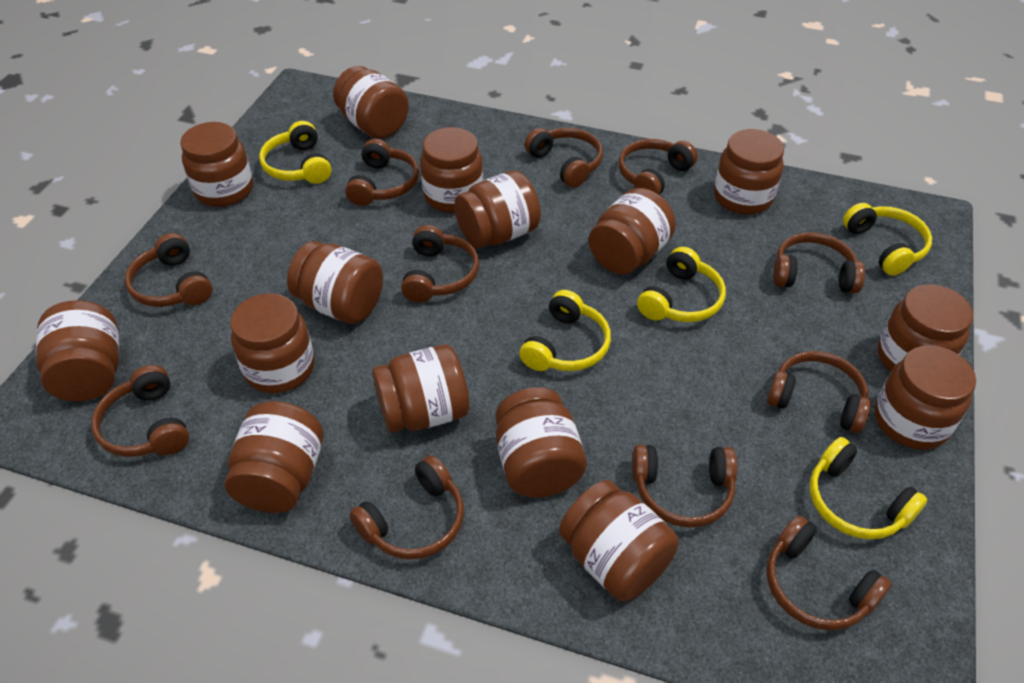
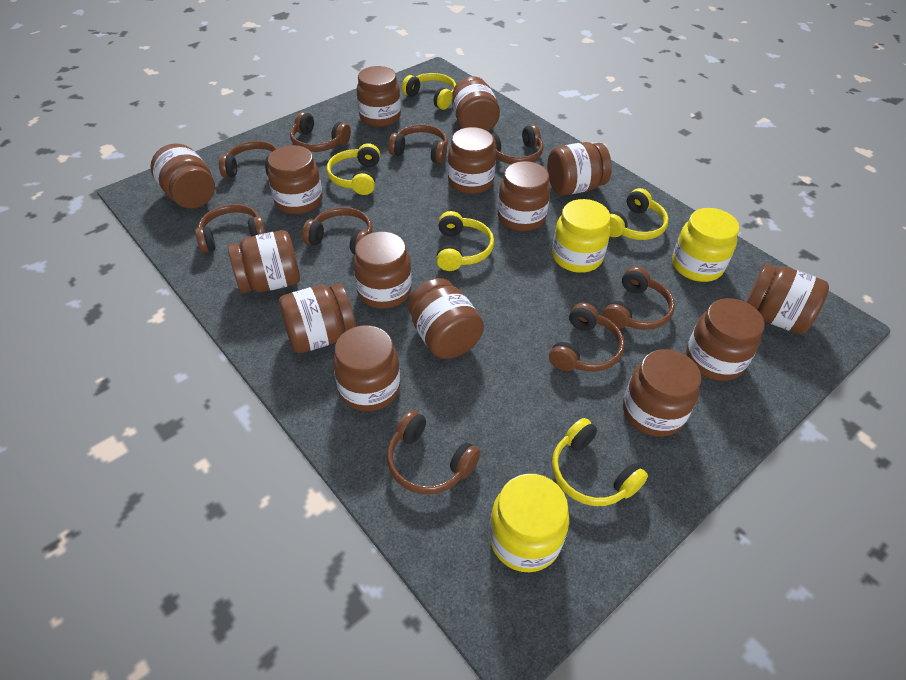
brown headphones: [91,365,189,457] [125,233,212,307] [345,139,419,206] [349,455,464,559] [401,225,479,302] [525,128,603,188] [619,139,698,195] [632,444,737,528] [767,351,871,433] [767,515,892,631] [773,232,865,293] = 11 -> [195,204,266,253] [219,141,278,178] [290,112,351,152] [302,207,372,254] [387,410,481,494] [388,124,448,164] [492,125,543,164] [549,303,625,372] [602,266,675,330] = 9
yellow jar: none = 0 -> [489,474,569,572] [552,199,611,273] [672,208,740,282] = 3

